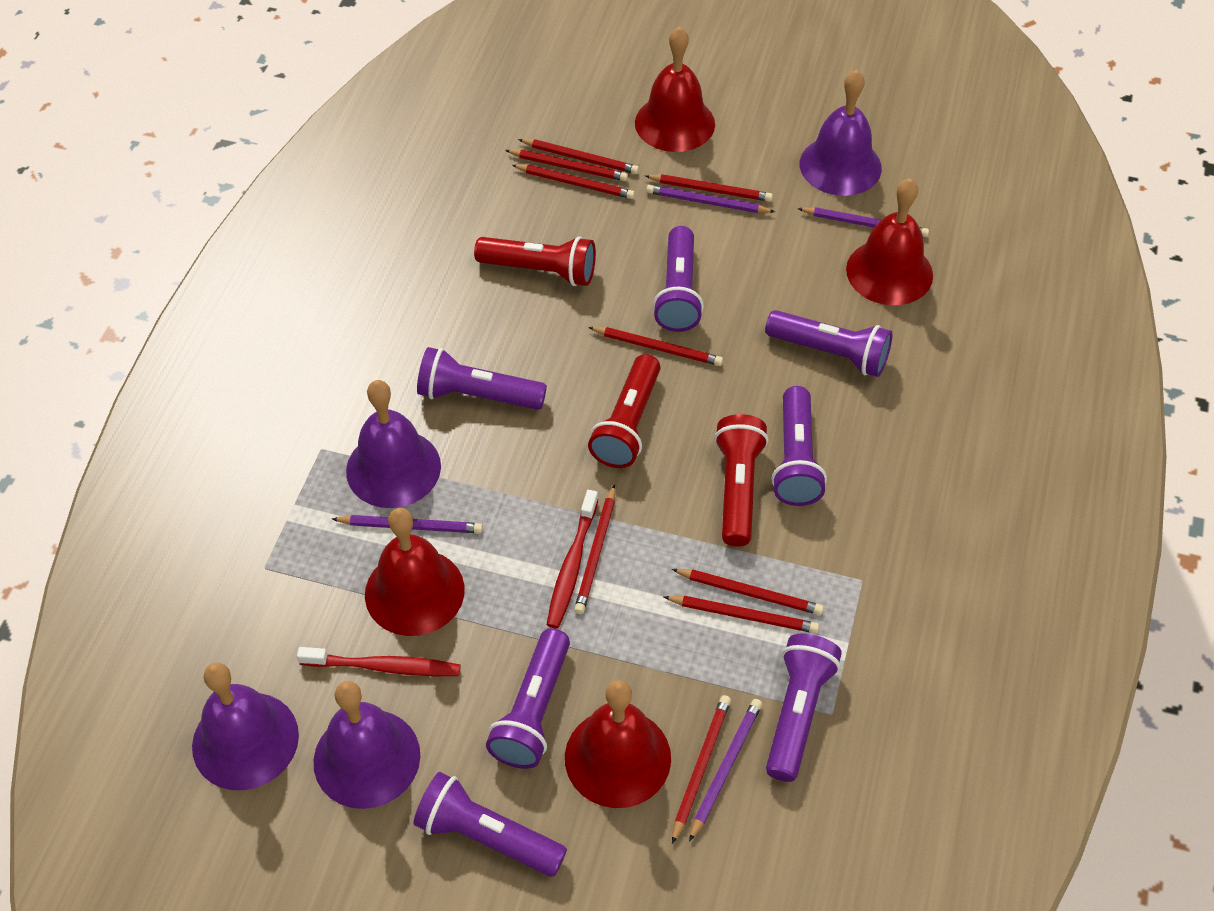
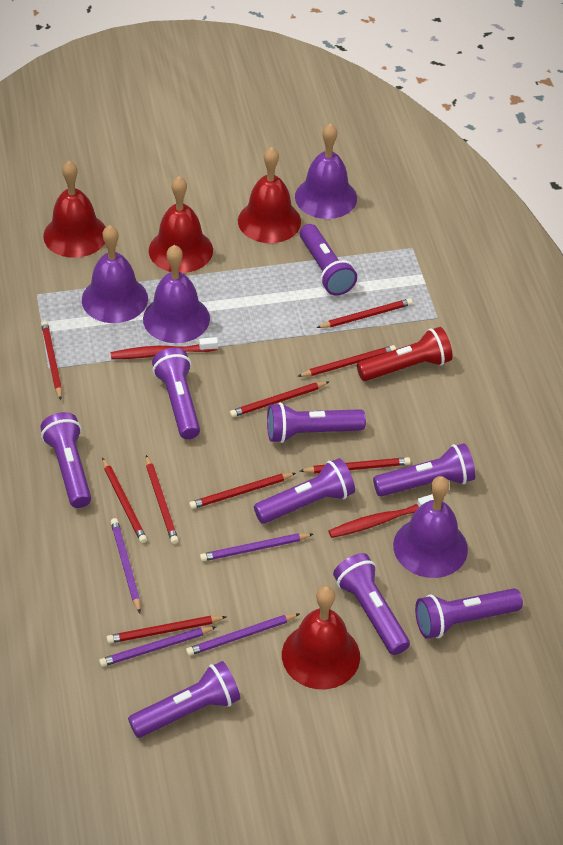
purple flashlight: [413,772,567,877] [417,347,547,410] [486,628,570,769] [653,226,704,332] [765,310,893,377] [766,634,842,782] [772,386,827,506] = 7 -> [40,412,91,508] [128,661,240,738] [152,348,200,439] [254,458,355,524] [267,403,366,443] [300,224,357,296] [333,553,410,655] [373,443,475,497] [415,588,523,639] = 9
red flashlight: [474,236,596,286] [588,354,660,468] [714,414,768,547] = 3 -> [357,327,452,381] = 1

